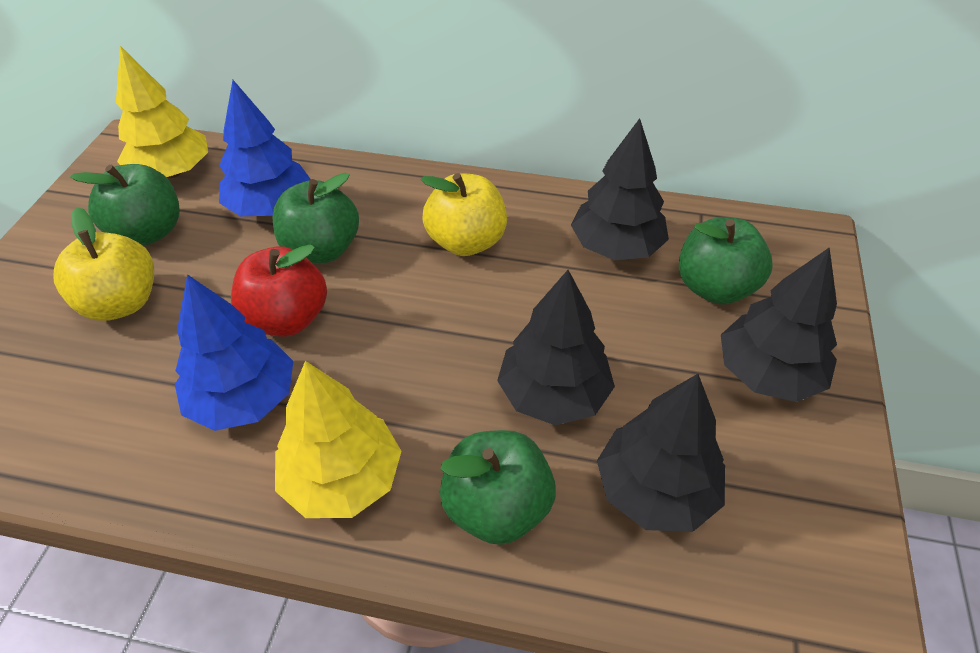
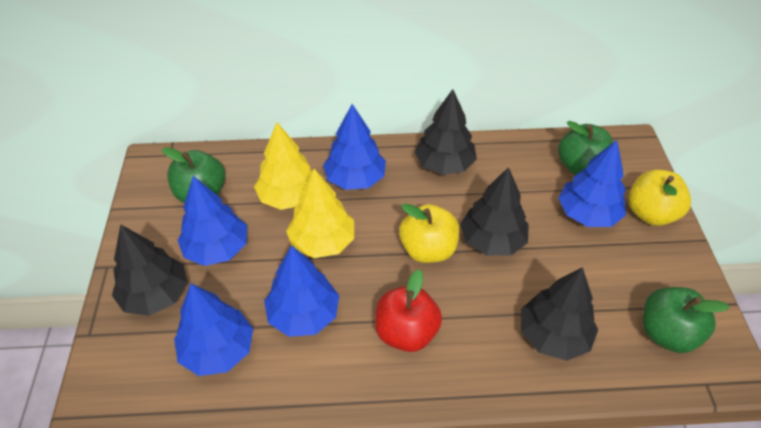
blue tree: [175,274,293,431] [219,80,310,216] = 2 -> [174,284,253,376] [178,176,247,266] [264,245,339,337] [323,104,386,190] [558,140,626,227] = 5
green apple: [70,164,180,246] [273,173,359,263] [440,430,556,545] [679,217,773,305] = 4 -> [162,147,225,203] [558,121,613,175] [643,287,730,353] = 3

